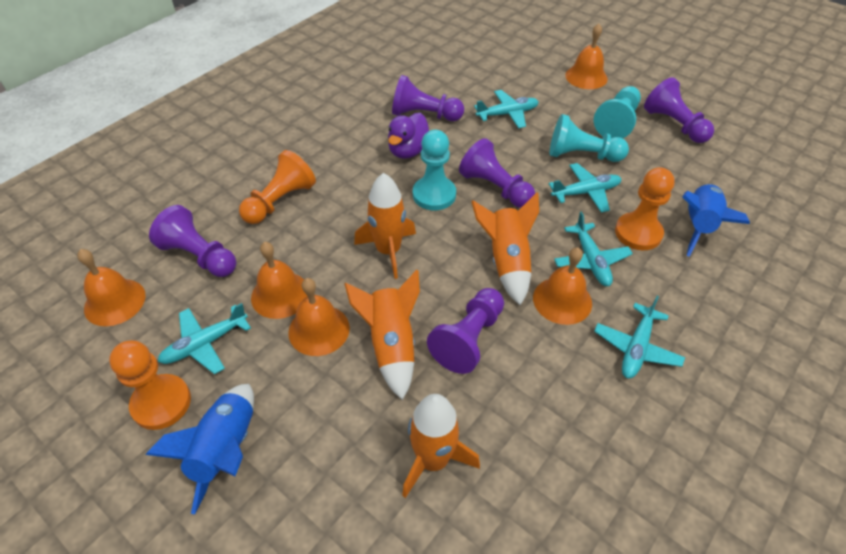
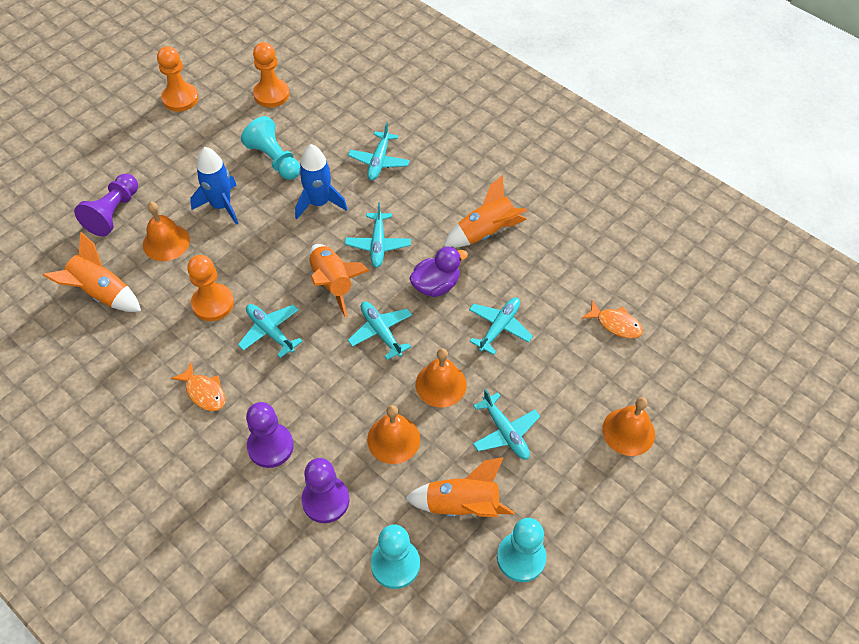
orange bell: [77,249,146,326] [251,242,307,319] [288,278,350,356] [533,247,592,325] [565,24,608,89] = 5 -> [143,202,190,261] [367,405,420,464] [416,348,467,408] [602,397,655,456] = 4
orange fish: none = 0 -> [171,362,226,411] [581,300,643,338] = 2
purple pawn: [149,205,236,277] [392,75,464,121] [427,288,504,374] [459,138,535,208] [644,77,714,143] = 5 -> [74,174,138,236] [246,402,294,468] [301,458,349,523] = 3
turquoise plane: [158,303,251,374] [474,90,539,128] [549,163,621,213] [554,212,633,286] [594,296,685,378] = 5 -> [238,304,303,358] [345,203,411,268] [348,122,410,180] [348,302,412,360] [469,297,533,355] [473,389,540,459] = 6

